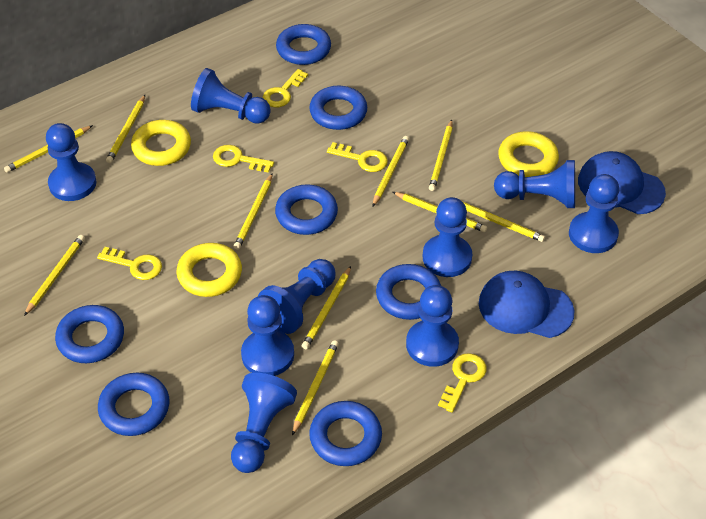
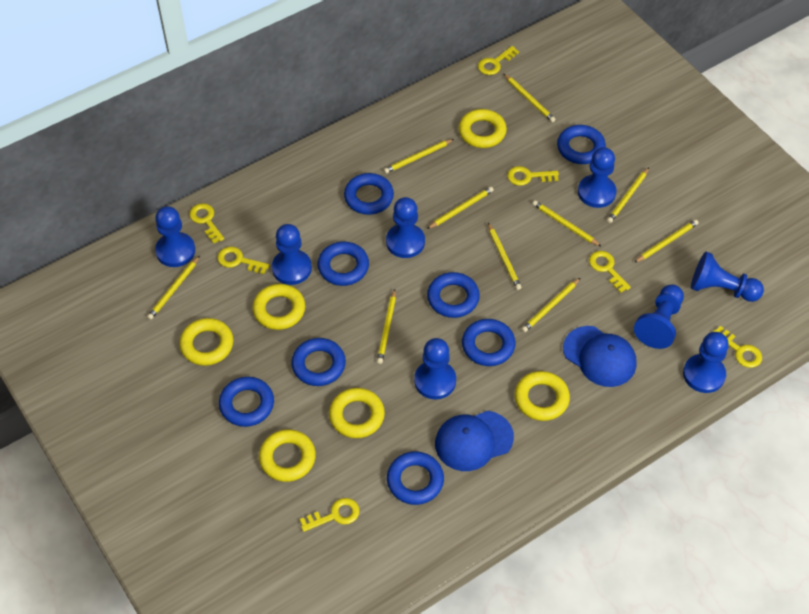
blue pawn: [46,123,96,201] [191,68,271,124] [231,373,297,473] [241,295,294,376] [258,259,335,334] [406,285,459,367] [422,197,472,277] [494,160,575,208] [569,174,619,253] = 9 -> [155,206,195,267] [272,224,312,285] [386,197,425,258] [414,338,456,399] [578,147,617,208] [634,284,684,349] [683,332,729,393] [691,252,764,302] = 8
blue ring: [55,305,124,363] [98,373,169,436] [275,184,338,235] [276,24,331,65] [309,86,367,130] [309,401,382,466] [376,264,441,320] = 7 -> [219,377,274,427] [291,338,346,386] [318,241,369,286] [344,173,394,215] [387,451,444,505] [427,272,480,318] [462,319,516,366] [557,125,606,164] = 8
yellow key: [97,247,162,280] [213,145,274,173] [263,69,308,107] [327,142,388,172] [438,353,487,413] = 5 -> [189,203,224,244] [217,247,270,274] [300,498,360,532] [478,46,519,75] [507,166,559,186] [589,251,631,293] [713,326,762,368] = 7
yellow ring: [131,120,191,166] [176,243,242,297] [498,131,559,177] = 3 -> [180,318,233,366] [253,284,305,330] [259,429,316,482] [329,388,385,438] [459,109,507,148] [515,371,570,421] = 6

